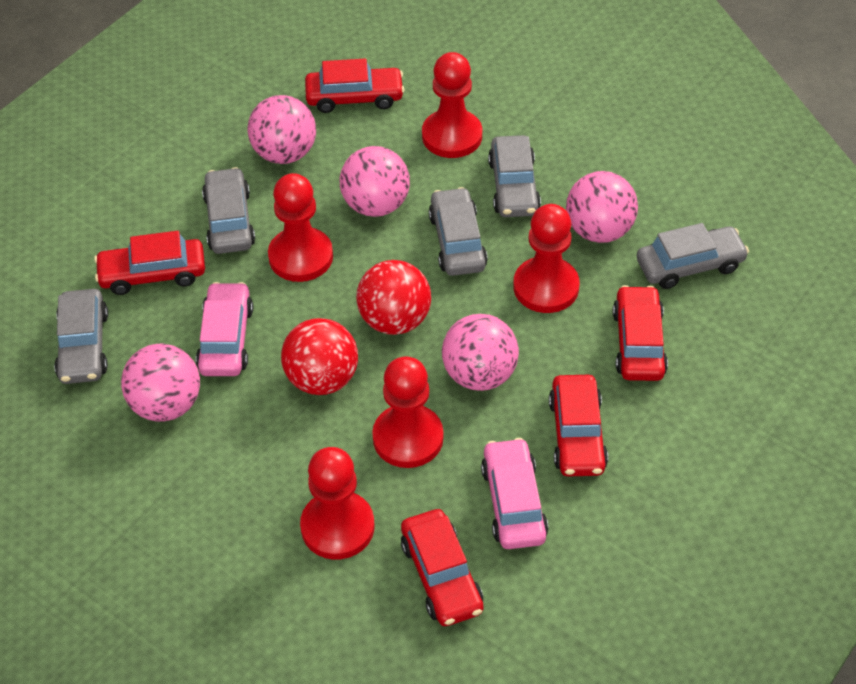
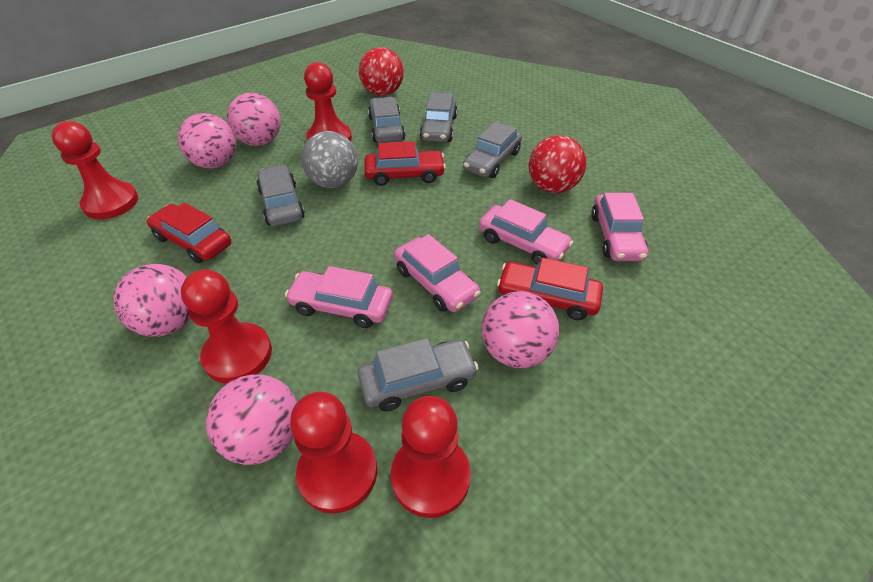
grey ball: none = 0 -> [301,131,358,188] = 1
pink car: [196,282,253,376] [481,438,548,549] = 2 -> [285,266,393,328] [394,234,481,312] [479,199,573,265] [591,193,648,261] = 4
red car: [94,231,205,295] [305,58,405,113] [401,509,483,626] [549,375,608,477] [613,285,668,381] = 5 -> [147,203,231,263] [364,141,446,186] [497,258,603,320] = 3

